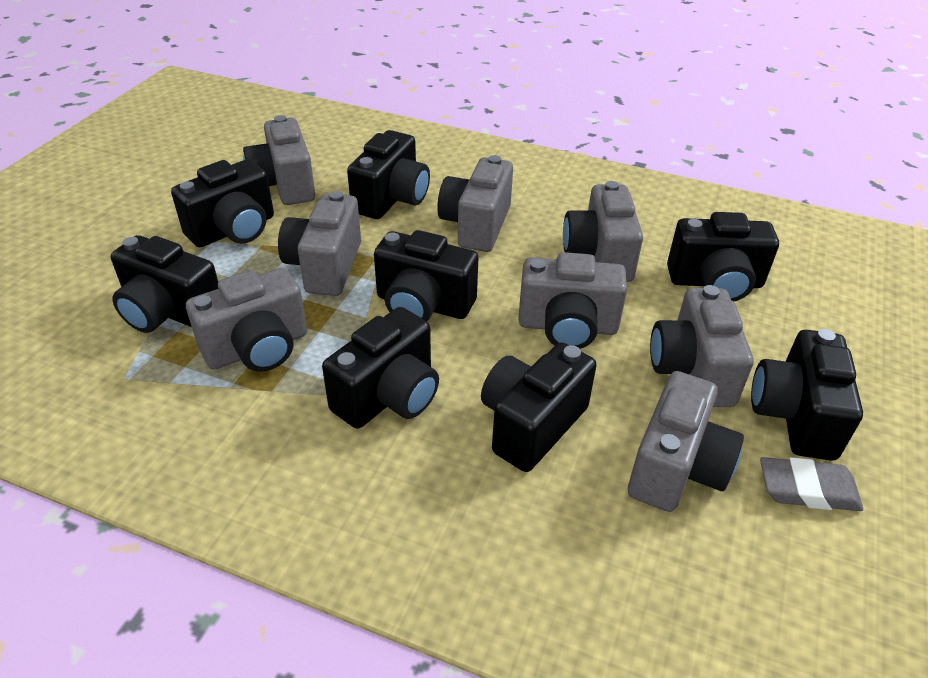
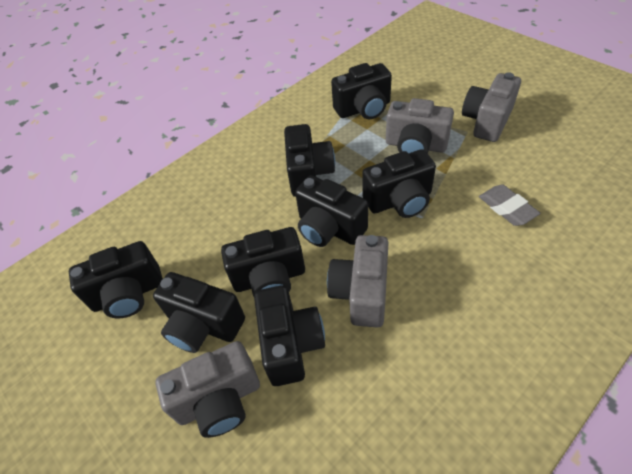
grey camera: [186,268,307,372] [243,115,315,205] [278,191,361,296] [437,155,513,252] [518,252,627,349] [563,181,643,282] [628,371,744,512] [650,285,754,407] = 8 -> [155,341,260,438] [327,235,389,328] [386,98,454,153] [462,72,521,142] = 4

